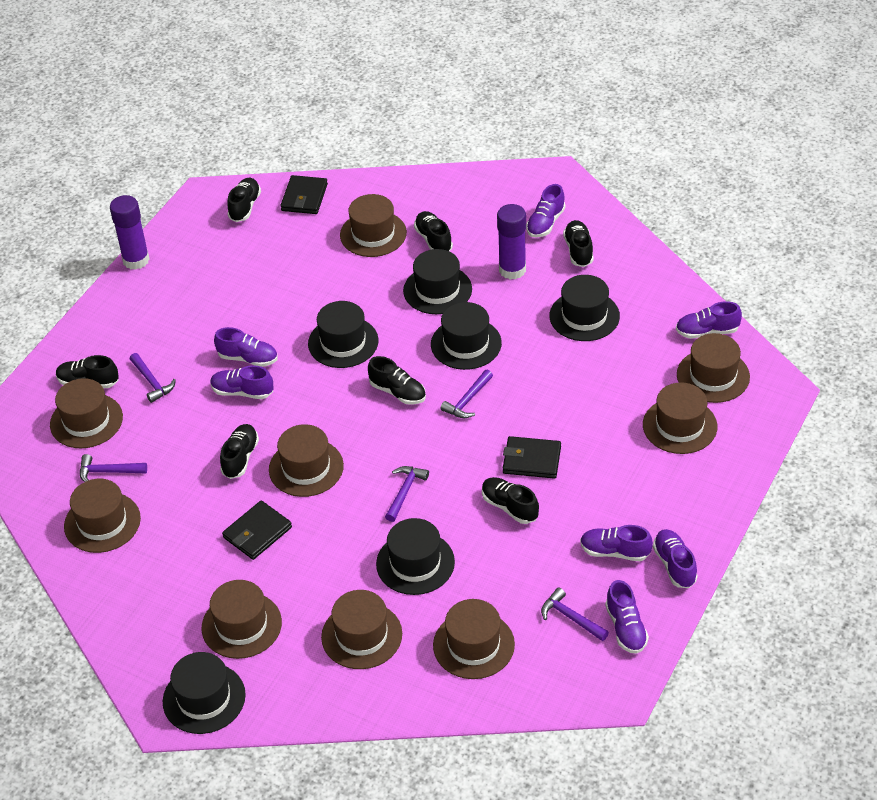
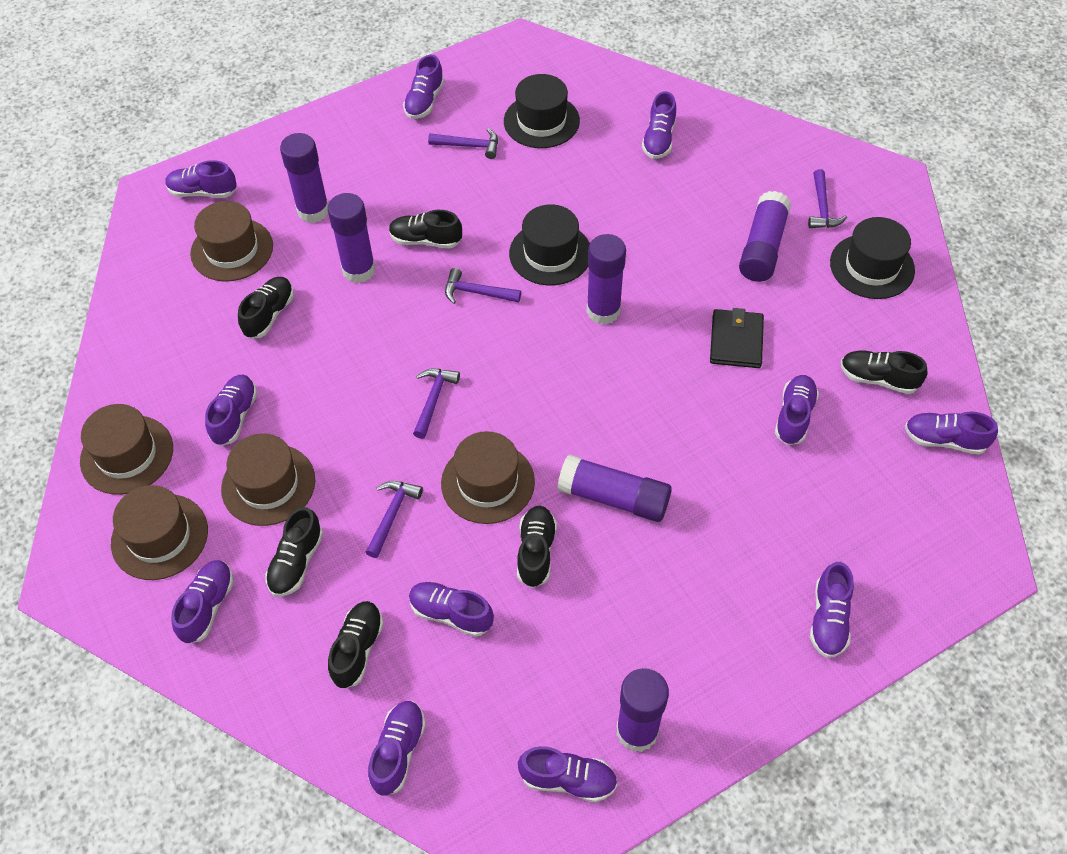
black hat: [163,652,246,734] [308,301,379,368] [376,518,455,595] [403,249,472,314] [431,302,502,370] [549,275,620,341] = 6 -> [504,74,580,148] [509,204,590,285] [830,217,915,299] = 3
black shoe: [56,355,119,388] [220,424,259,479] [227,178,261,222] [368,356,426,405] [414,211,453,251] [482,477,539,524] [563,220,594,267] = 7 -> [238,277,294,339] [265,507,323,597] [328,601,384,689] [389,210,462,249] [517,506,557,588] [841,350,928,394] = 6
black wallet: [222,500,292,560] [280,175,328,214] [503,436,561,479] = 3 -> [710,308,764,368] = 1
brown hat: [50,378,123,448] [64,479,141,553] [201,580,282,659] [269,424,344,497] [321,590,402,669] [340,194,407,257] [433,599,515,679] [643,383,717,454] [677,333,750,403] = 9 -> [80,404,173,495] [111,485,208,580] [190,201,273,282] [221,434,315,526] [441,431,535,524] = 5
purple glue stick: [110,195,150,270] [497,204,526,280] = 2 -> [280,133,328,223] [328,193,376,283] [557,454,672,522] [587,234,626,325] [616,668,669,752] [739,191,791,282] = 6
purple shoe: [210,365,273,399] [214,327,278,367] [526,184,565,237] [580,525,653,561] [605,580,649,654] [653,529,698,588] [676,301,742,339] = 7 -> [165,160,237,198] [171,560,234,644] [205,375,257,446] [368,701,426,796] [403,55,444,119] [409,582,494,637] [518,746,617,802] [642,91,676,159] [775,375,819,445] [810,562,854,658] [905,412,998,455] = 11

